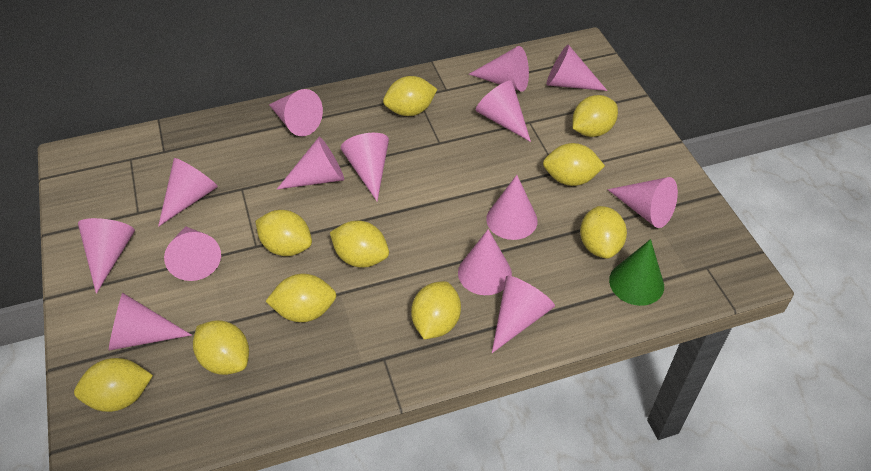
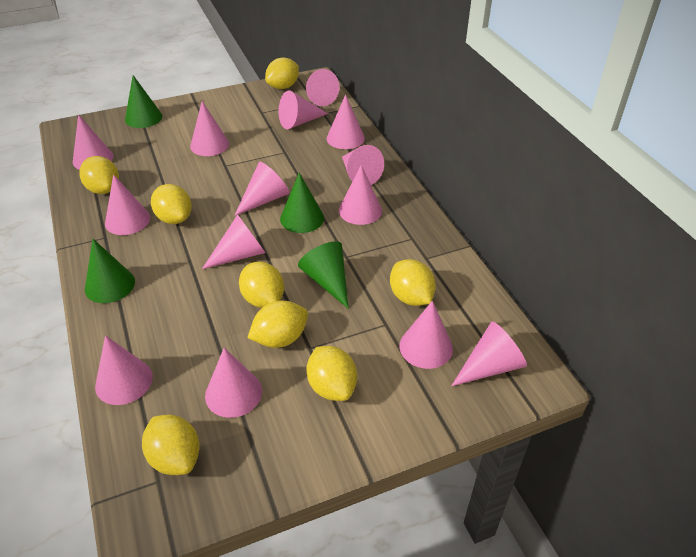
green cone: [609,239,664,306] = 1 -> [85,239,135,303] [125,75,162,128] [280,173,324,233] [298,241,349,309] = 4
yellow lemon: [74,358,153,412] [193,320,249,375] [255,210,312,256] [265,274,336,322] [330,221,389,268] [383,76,437,116] [411,281,461,339] [543,143,605,186] [572,95,618,137] [580,206,627,259] = 10 -> [79,156,119,194] [142,415,200,475] [151,184,192,224] [239,262,284,308] [248,301,308,348] [265,58,299,89] [307,346,357,401] [390,259,436,306] = 8

